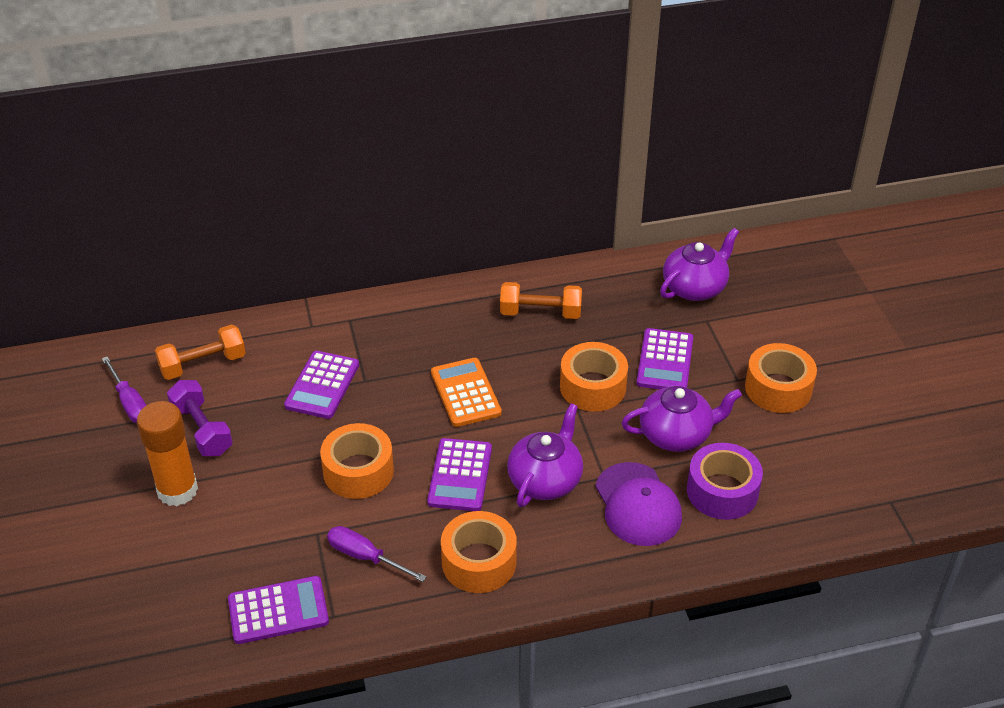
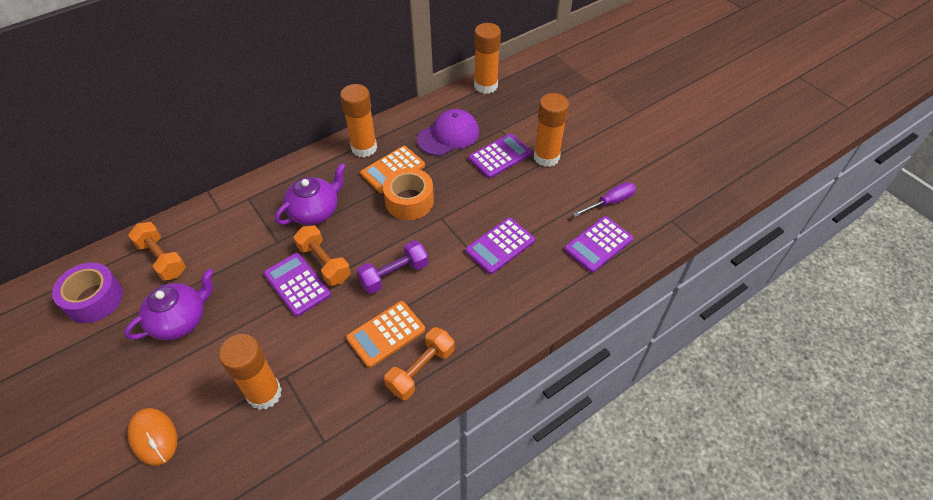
orange calculator: [431,358,502,427] = 1 -> [346,301,425,368] [360,146,425,193] = 2
orange dumbbell: [155,325,246,380] [500,282,582,319] = 2 -> [128,222,186,281] [294,225,351,286] [384,327,455,400] = 3
orange glue stick: [137,401,198,506] = 1 -> [219,334,282,410] [340,84,377,157] [474,23,501,94] [534,93,569,167] = 4
orange mouse: none = 0 -> [127,408,178,466] = 1
orange tape: [320,423,394,499] [441,511,517,593] [560,342,628,412] [745,343,817,413] = 4 -> [383,168,434,220] = 1
purple screwdriver: [102,356,146,423] [327,526,427,582] = 2 -> [573,182,636,217] = 1
purple teapot: [507,403,583,507] [622,386,742,452] [660,228,739,301] = 3 -> [124,269,214,340] [275,163,346,225] = 2

